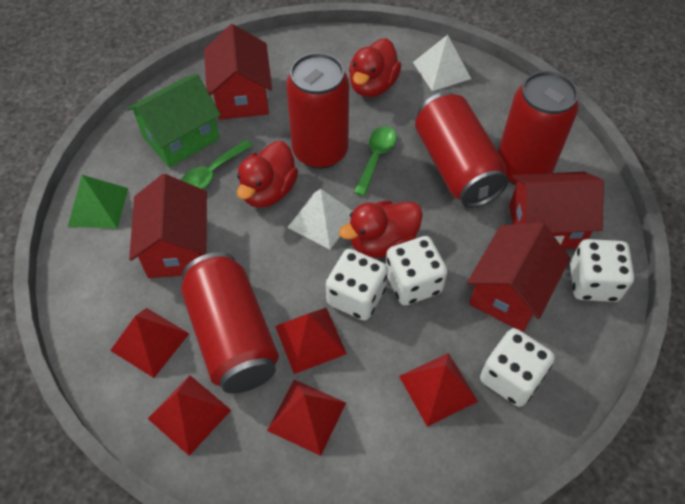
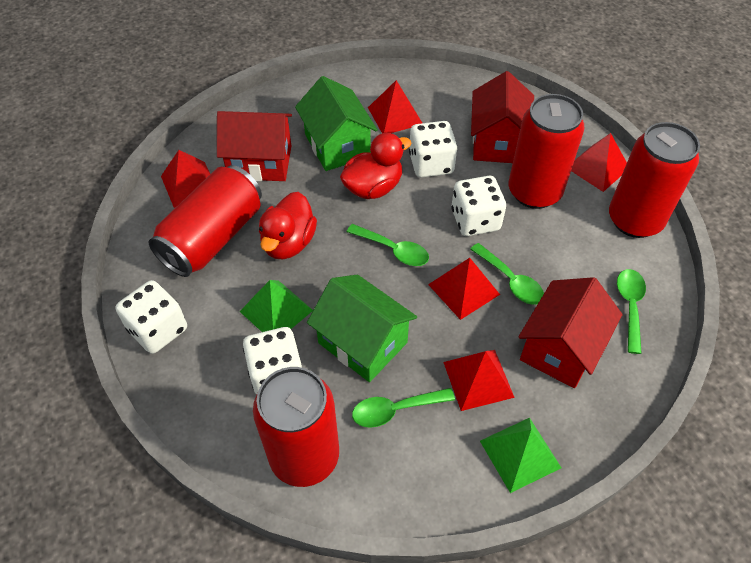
green house: [127,74,221,168] = 1 -> [295,76,378,171] [307,274,417,382] = 2
green pyramid: [67,175,128,229] = 1 -> [239,280,313,332] [480,418,562,493] = 2
green spoon: [181,140,252,189] [354,126,396,196] = 2 -> [346,224,429,266] [352,388,455,428] [470,243,544,305] [617,269,646,354] = 4
red duck: [237,141,298,208] [339,201,423,258] [349,38,401,97] = 3 -> [259,192,317,259] [340,133,411,199] = 2
red house: [129,174,207,278] [204,24,272,120] [467,222,570,332] [509,172,604,249] = 4 -> [217,111,292,181] [471,71,534,163] [518,277,623,388] = 3
white pyramid: [287,189,353,249] [413,35,471,91] = 2 -> none = 0

